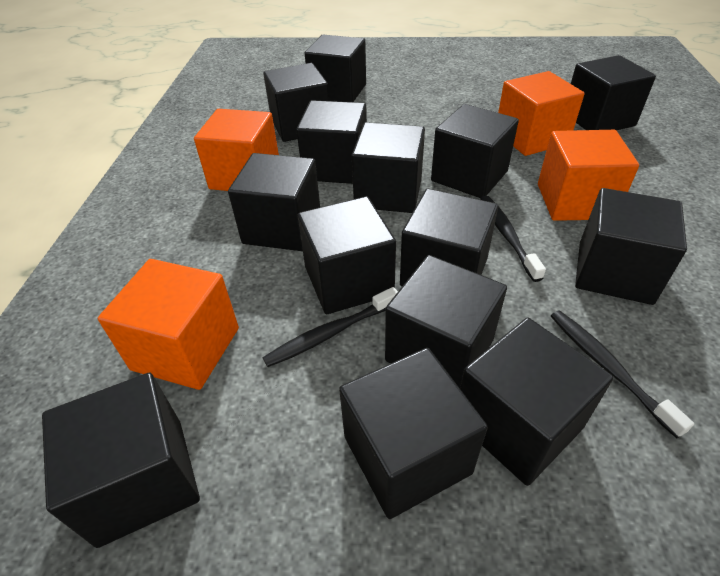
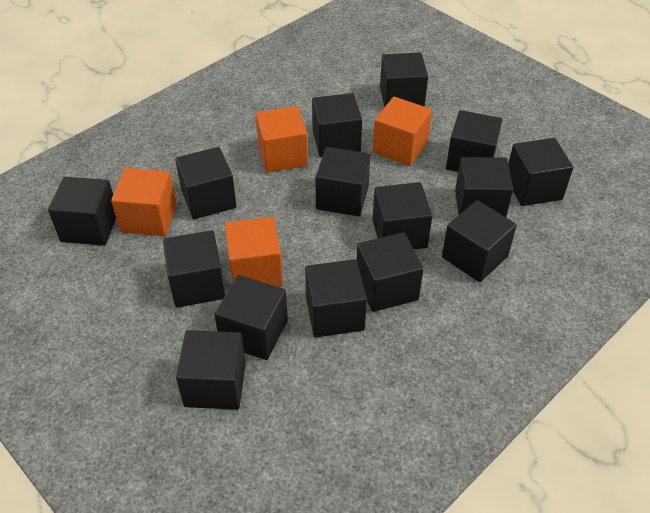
black cube: [42,372,200,548] [228,153,320,251] [263,63,329,142] [296,100,367,184] [298,196,396,314] [305,34,366,102] [339,348,488,519] [352,122,425,213] [385,255,507,388] [400,189,498,286] [431,104,519,198] [460,318,613,486] [571,55,656,131] [575,188,687,305] = 14 -> [48,177,116,246] [163,230,225,308] [175,147,237,219] [176,330,246,410] [214,275,288,360] [305,259,367,337] [312,93,362,157] [315,147,370,216] [357,232,423,312] [372,182,433,249] [380,52,428,107] [442,200,517,282] [446,110,502,172] [455,157,513,217] [508,138,573,206] = 15
black toothbrush: [263,287,398,367] [481,196,546,282] [551,310,694,438] = 3 -> none = 0

